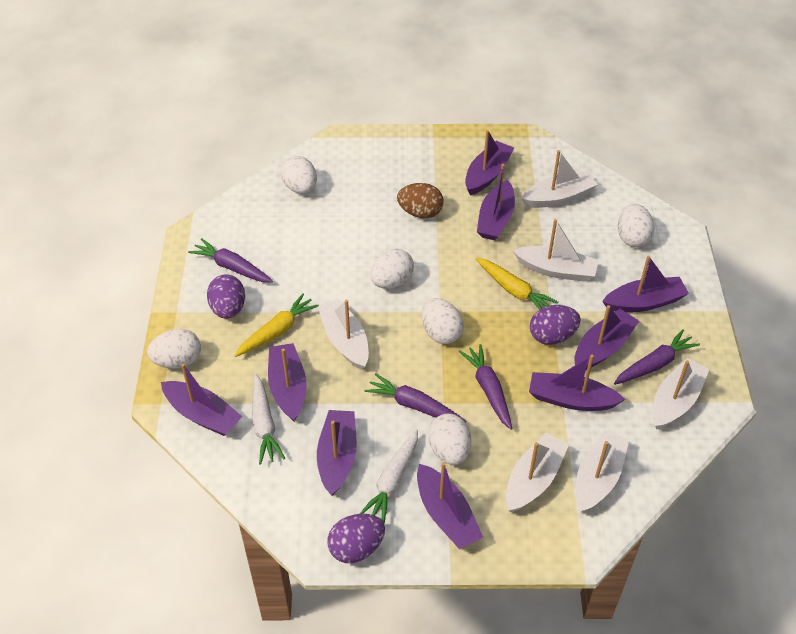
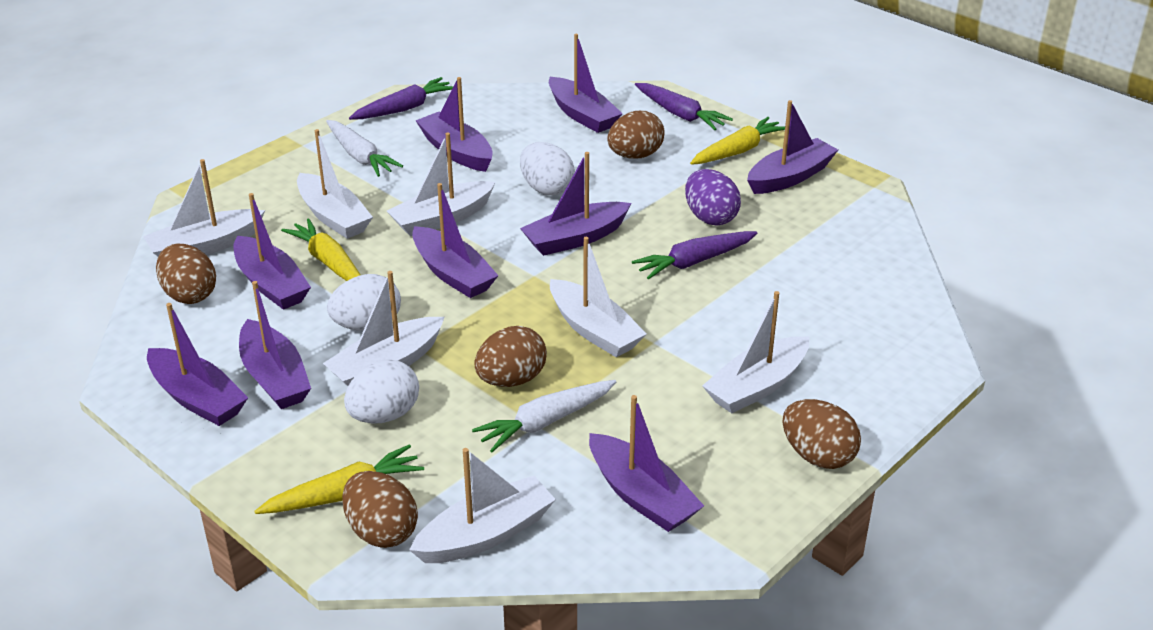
brown egg: [397,183,443,218] = 1 -> [156,244,216,304] [342,471,418,548] [474,326,547,387] [607,111,665,159] [783,399,861,469] = 5
purple carrot: [188,238,273,283] [364,373,466,423] [459,344,512,430] [614,329,700,385] = 4 -> [349,77,454,120] [632,231,757,280] [635,83,733,130] = 3
purple egg: [207,275,245,319] [327,514,385,563] [530,305,581,345] = 3 -> [685,169,741,226] = 1
white boat: [318,299,369,370] [506,433,569,512] [513,219,599,282] [521,150,598,208] [576,430,629,513] [652,358,710,429] = 6 -> [143,159,265,256] [297,129,373,239] [323,271,444,386] [387,133,495,237] [409,448,556,563] [550,237,647,357] [702,291,809,413] = 7
white egg: [147,329,201,369] [281,156,317,194] [371,249,414,289] [422,298,464,344] [428,414,471,465] [618,204,655,247] = 6 -> [327,274,401,331] [344,359,419,424] [520,142,575,195] = 3
yellow carrot: [234,293,319,357] [475,258,558,310] = 2 -> [254,444,424,514] [281,218,361,281] [690,117,785,165] = 3

